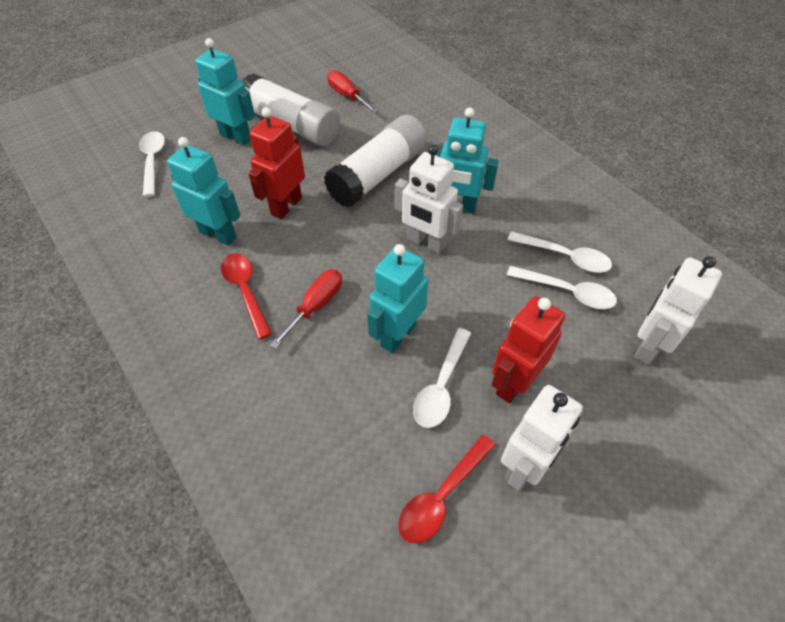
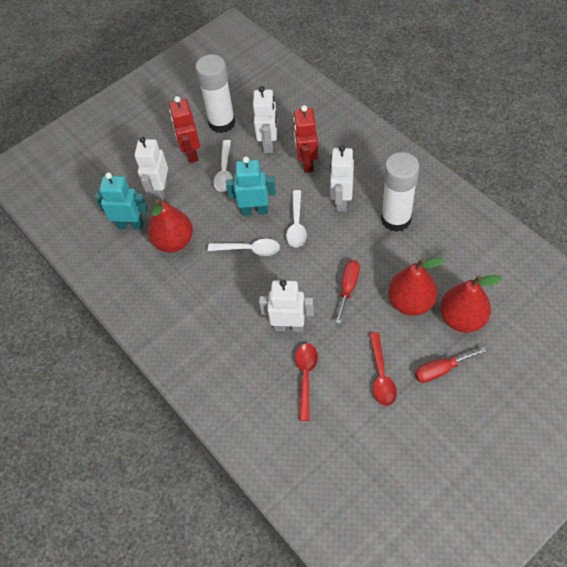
red pear: none = 0 -> [148,199,193,252] [388,257,444,316] [440,275,502,333] = 3
turquoise robot: [167,137,240,245] [195,38,255,146] [367,244,428,353] [435,108,499,214] = 4 -> [95,172,148,230] [226,157,276,216] = 2
white robot: [395,145,463,254] [501,385,583,491] [634,256,722,365] = 3 -> [134,136,168,201] [253,86,277,153] [259,280,314,332] [330,145,354,211] = 4
white spoon: [139,131,165,197] [413,328,471,428] [507,266,617,309] [508,231,612,273] = 4 -> [208,238,280,256] [213,140,233,192] [286,190,307,248] = 3

